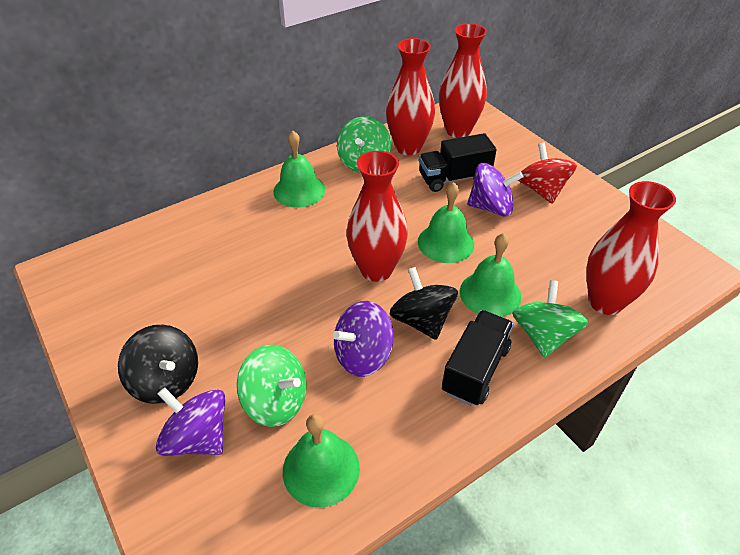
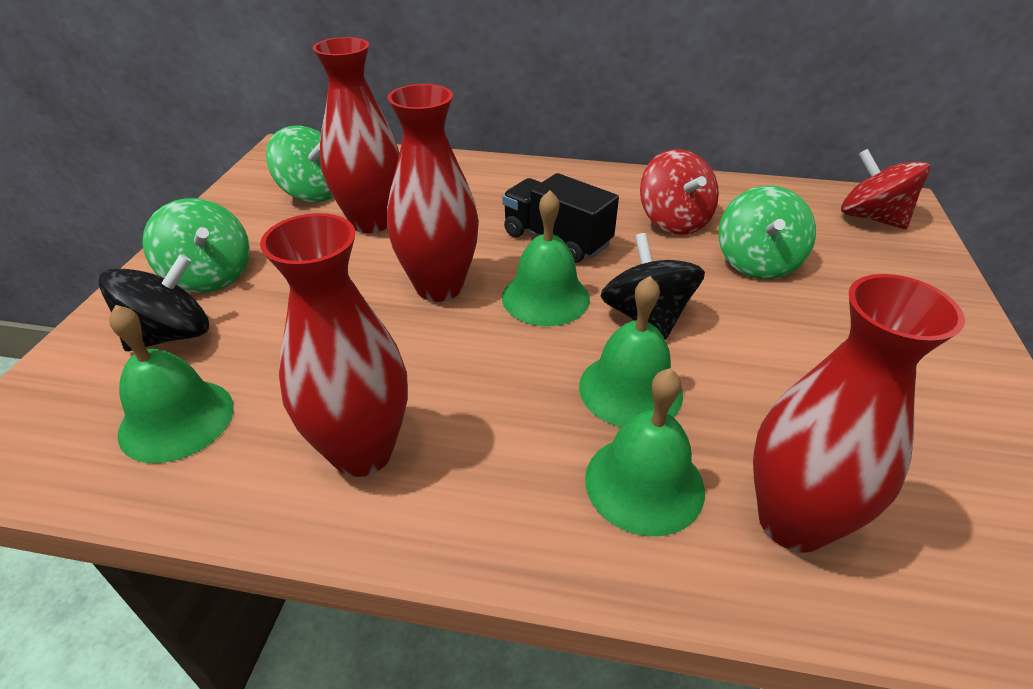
black truck: [419,133,497,192] [442,310,514,406] = 2 -> [502,173,619,263] = 1
purple spinning top: [156,387,225,456] [333,301,394,377] [467,163,524,216] = 3 -> none = 0
red spinning top: [518,142,577,203] = 1 -> [640,149,719,235] [841,149,930,229] = 2

